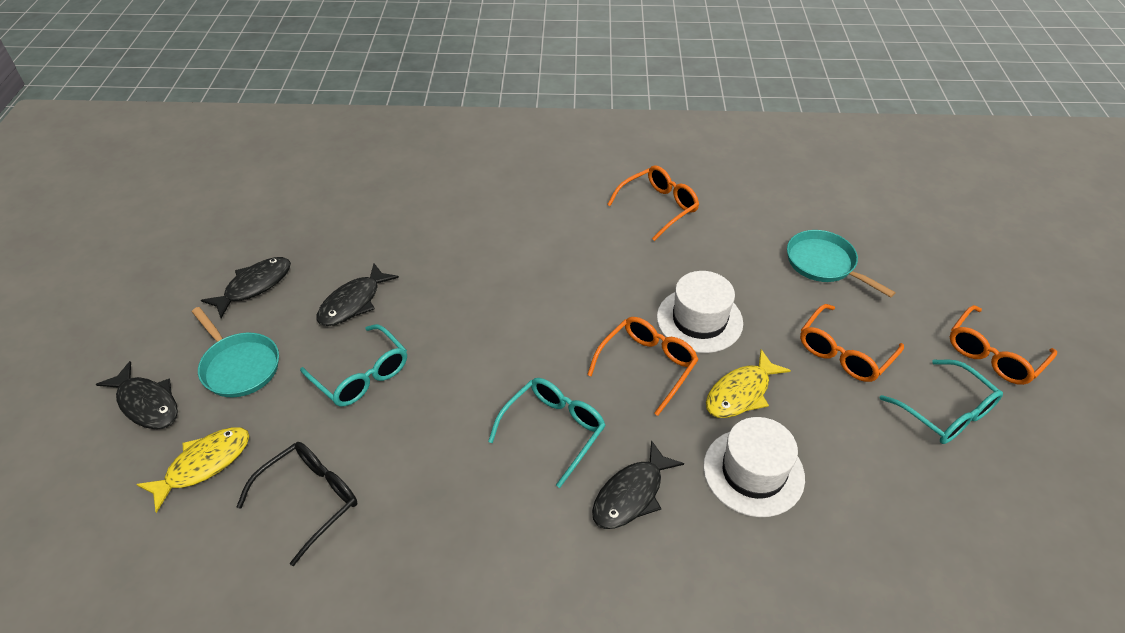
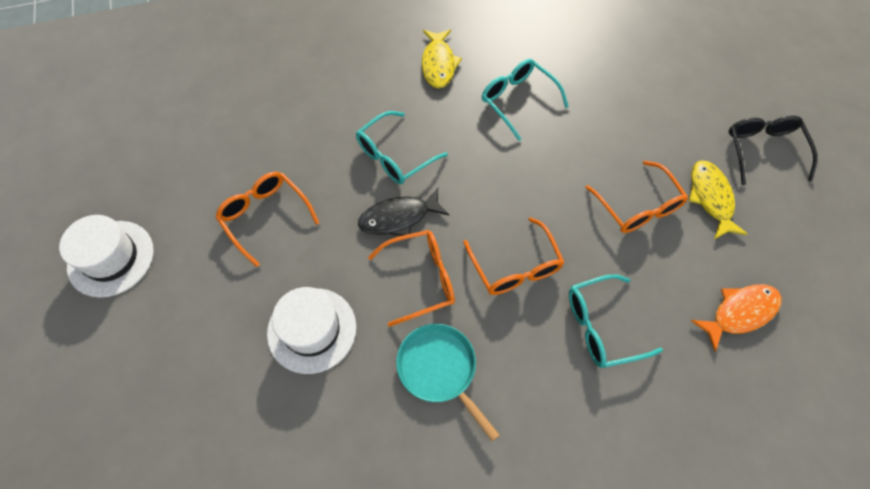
black fish: [96,361,178,429] [201,257,291,318] [317,263,399,326] [592,440,684,529] = 4 -> [358,188,449,236] = 1
orange fish: none = 0 -> [691,284,782,352] = 1
turquoise pan: [192,307,279,397] [787,230,896,297] = 2 -> [396,324,499,441] = 1

